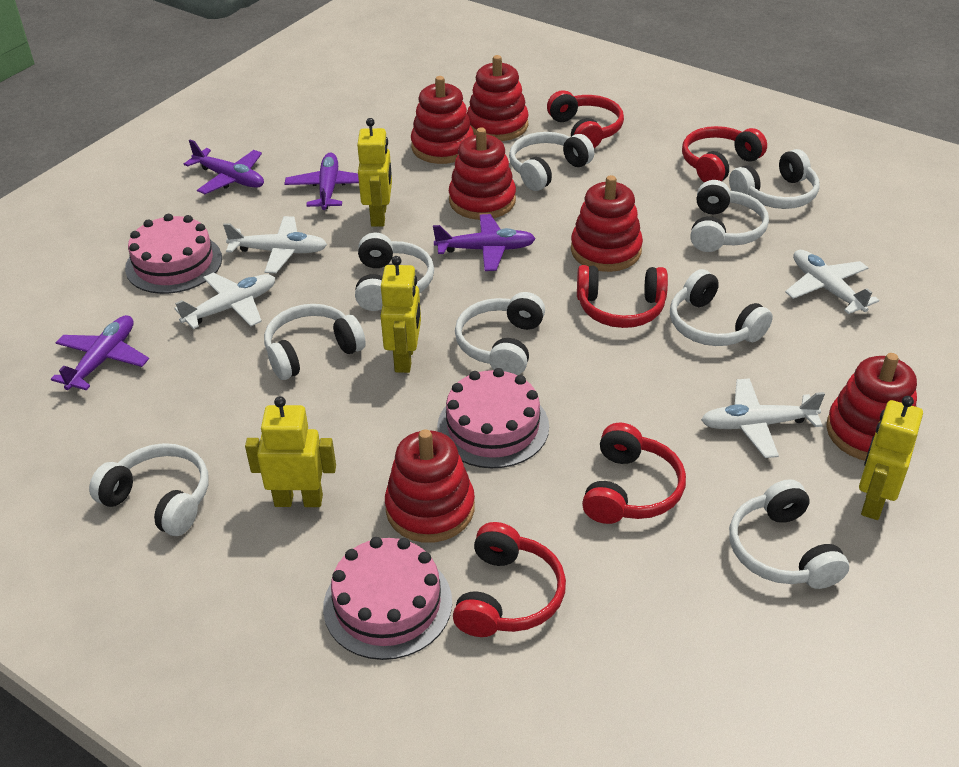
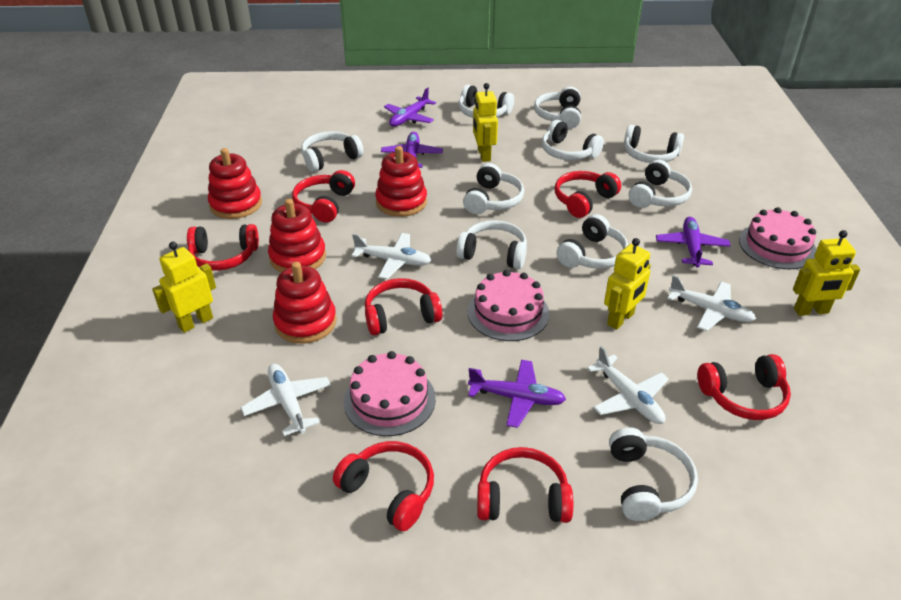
red headphones: [453,522,566,637] [547,90,624,148] [577,265,668,328] [582,422,686,524] [682,126,767,182] = 5 -> [187,224,259,271] [292,170,355,223] [333,441,434,531] [365,278,442,335] [477,447,573,523] [555,171,621,218] [697,354,791,420] = 7
red stacking toy: [385,429,475,543] [411,76,474,164] [449,127,516,220] [467,55,529,141] [571,175,643,272] [826,353,917,461] = 6 -> [208,148,262,219] [268,199,326,273] [273,262,337,344] [375,146,427,217] = 4
white headphones: [89,443,208,536] [264,304,366,380] [355,233,434,311] [455,292,545,375] [509,132,594,191] [670,269,773,346] [690,180,769,252] [729,149,820,209] [729,479,849,589] = 9 -> [301,131,364,172] [456,220,527,269] [459,85,514,118] [463,163,524,214] [534,86,581,129] [542,120,604,160] [556,214,628,269] [609,427,698,521] [624,125,684,163] [629,160,692,208] = 10

